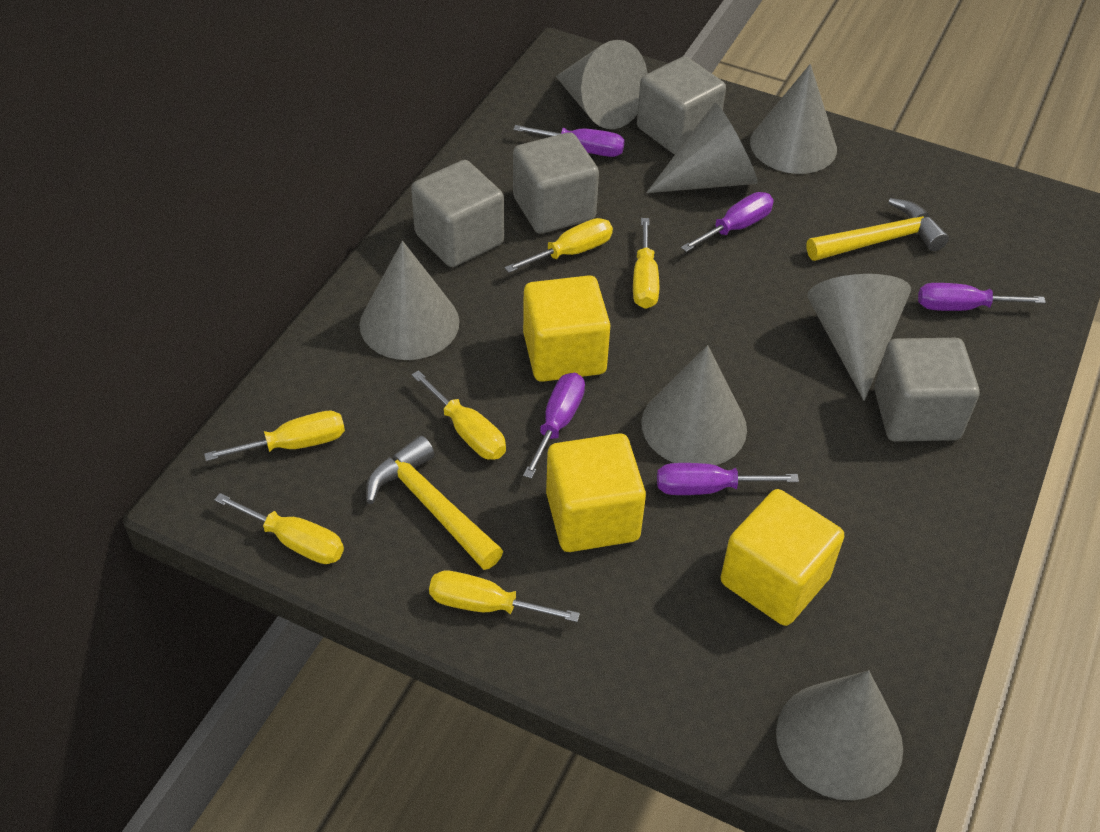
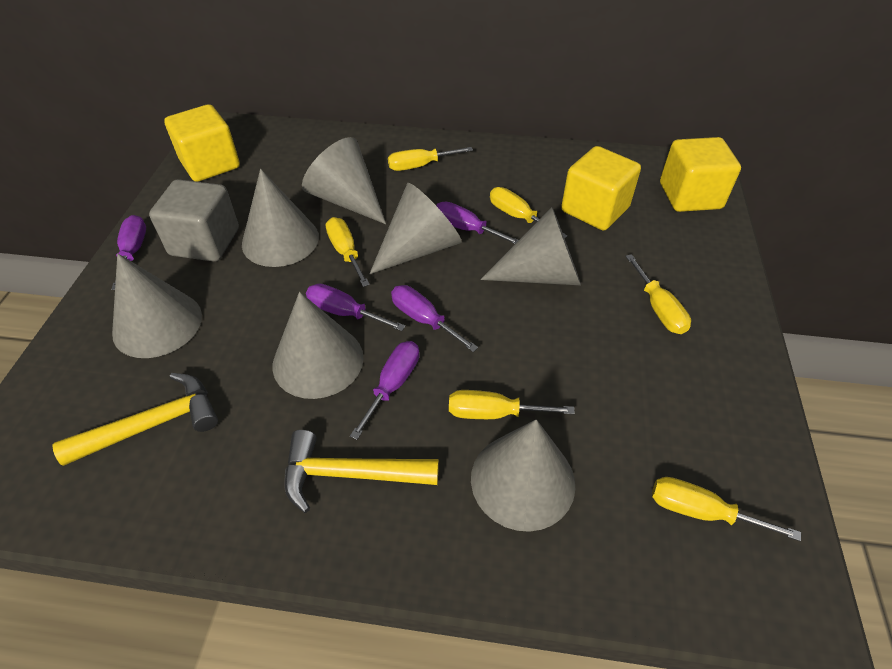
grey cube: [411,160,504,267] [513,132,599,234] [637,56,726,154] [874,338,980,442] = 4 -> [149,179,239,262] = 1

